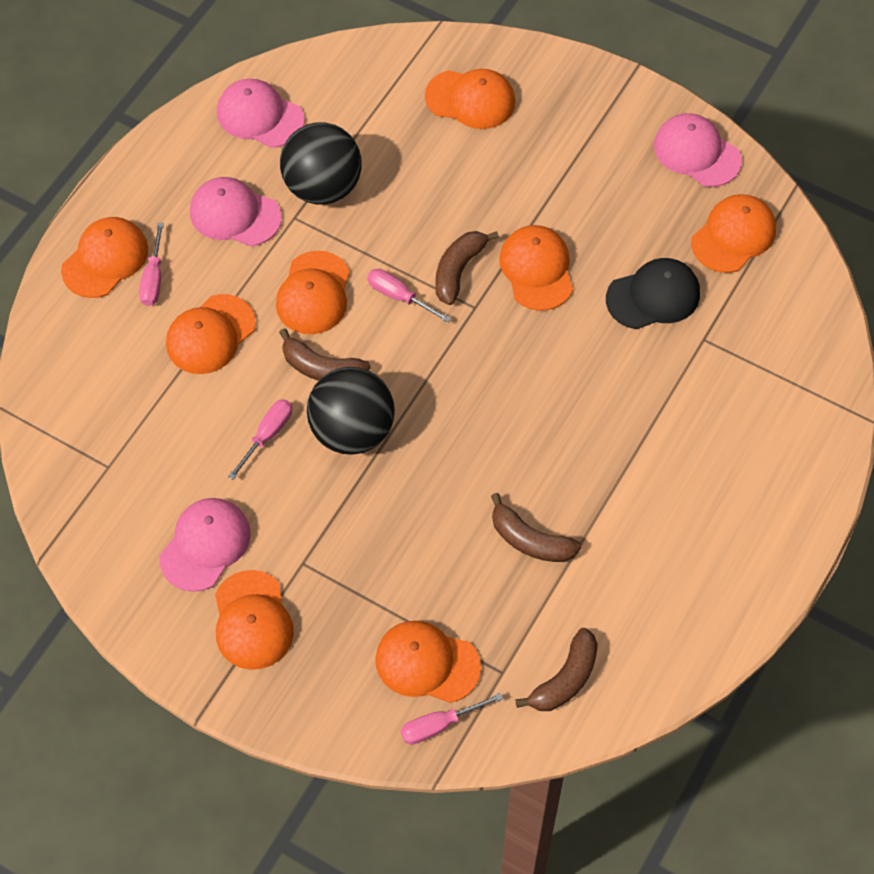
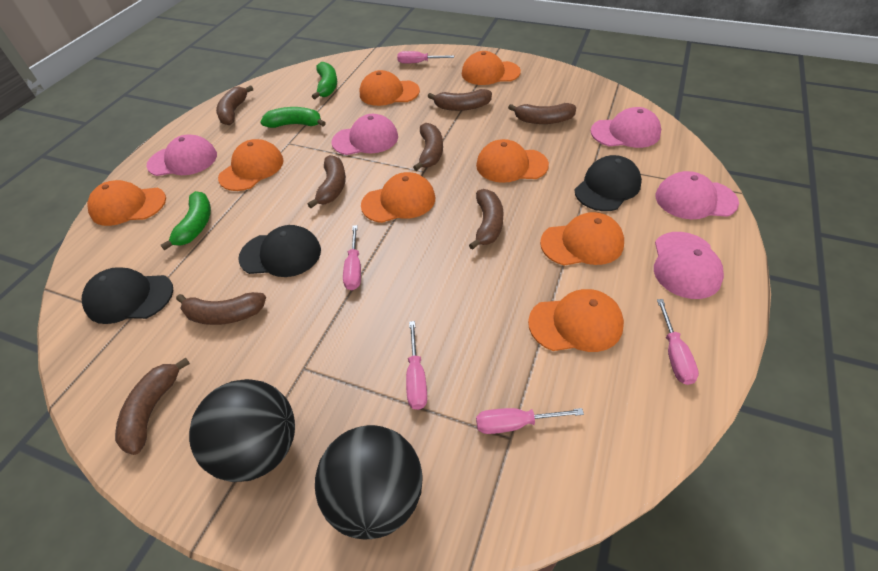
black cap: [606,258,700,329] = 1 -> [82,267,173,324] [238,225,321,277] [575,155,642,211] = 3
brown banana: [279,328,371,381] [435,231,499,305] [491,493,581,562] [515,628,598,711] = 4 -> [115,358,190,455] [176,292,266,325] [216,85,253,125] [308,155,346,208] [413,123,443,171] [427,89,492,111] [469,189,504,250] [508,103,576,124] = 8
green banana: none = 0 -> [161,191,211,250] [260,107,326,128] [312,62,337,99] = 3
pink cap: [159,498,251,592] [190,177,282,246] [217,79,305,148] [654,113,742,187] = 4 -> [146,135,217,176] [332,114,398,155] [591,107,661,148] [654,232,724,299] [656,171,739,219] = 5
pink screwdriver: [139,222,164,306] [228,399,292,480] [367,269,451,323] [401,693,503,744] = 4 -> [343,225,361,290] [397,51,454,64] [406,321,427,410] [476,408,584,434] [657,299,699,385] = 5

